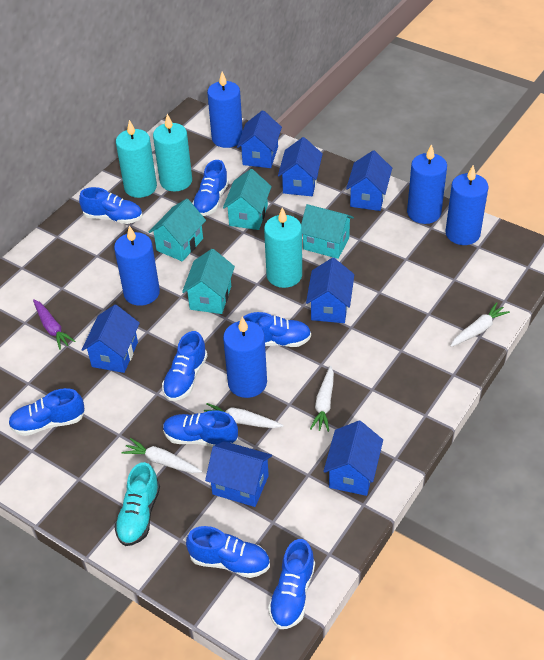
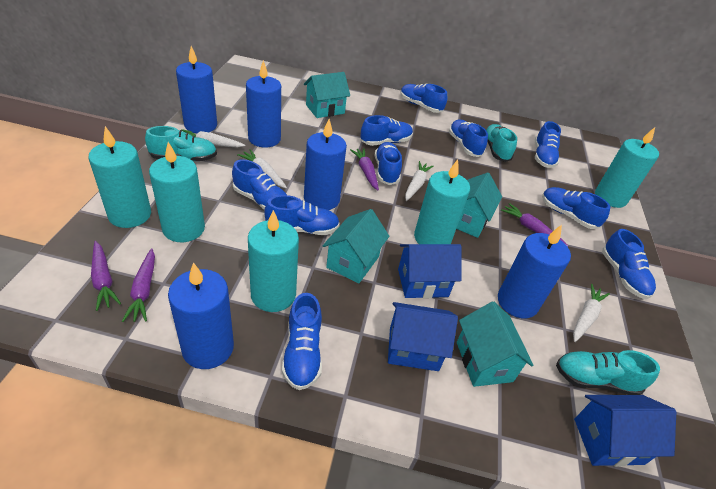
blue house: [81,305,140,373] [205,441,272,507] [237,110,282,168] [278,137,323,196] [306,258,354,323] [323,421,383,496] [346,150,392,211] = 7 -> [388,302,458,371] [398,244,461,298] [574,395,676,467] = 3
blue shoe: [8,388,85,436] [79,187,143,224] [162,331,207,401] [163,410,238,447] [186,526,270,578] [192,160,229,216] [243,312,311,347] [268,539,315,629] = 8 -> [232,159,287,210] [264,195,340,235] [282,293,322,390] [361,115,413,146] [375,142,402,185] [400,84,447,113] [449,120,488,157] [535,121,561,168] [542,187,610,229] [602,229,656,299] = 10
purple carrot: [33,299,76,350] = 1 -> [91,241,121,311] [122,249,155,322] [350,148,379,190] [501,203,568,247] = 4
turquoise candle: [116,120,157,198] [153,114,192,192] [264,207,302,288] = 3 -> [88,126,151,228] [149,142,205,242] [248,210,299,312] [414,159,470,244] [595,127,659,208] = 5
turquoise shoe: [114,462,160,546] = 1 -> [145,126,217,161] [486,124,517,162] [556,350,660,395] = 3

